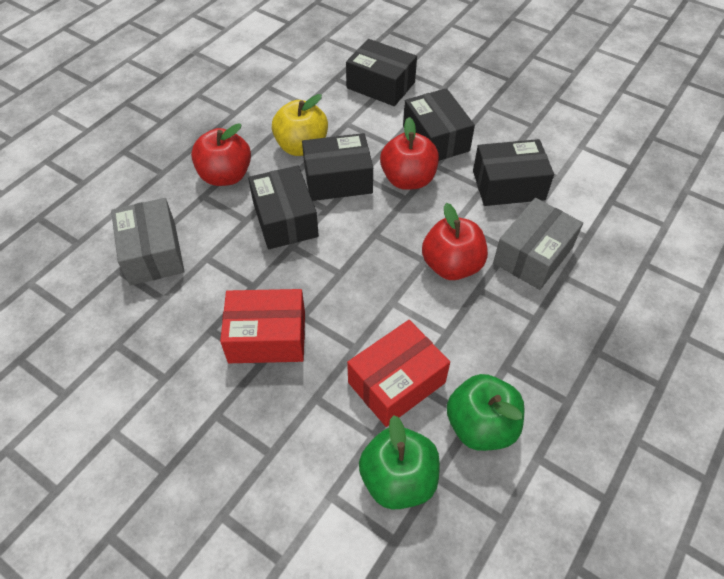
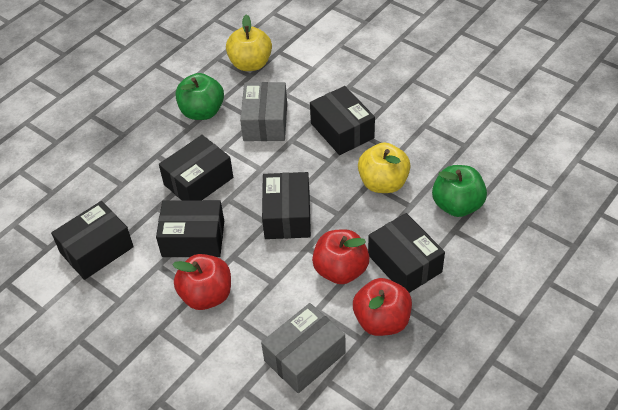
black box: [248,166,319,249] [302,133,373,201] [346,39,417,106] [403,88,475,161] [473,139,554,206] = 5 -> [51,201,134,280] [156,200,224,257] [159,135,233,200] [262,172,311,239] [310,86,375,155] [368,213,445,293] = 6
red box: [220,289,305,363] [347,320,450,427] = 2 -> none = 0
yellow apple: [272,94,328,156] = 1 -> [226,15,272,71] [358,142,411,193] = 2

